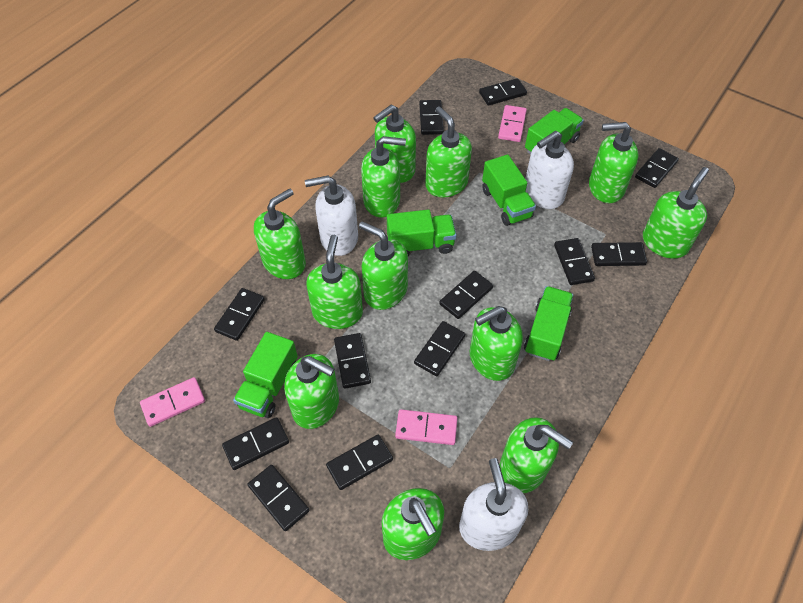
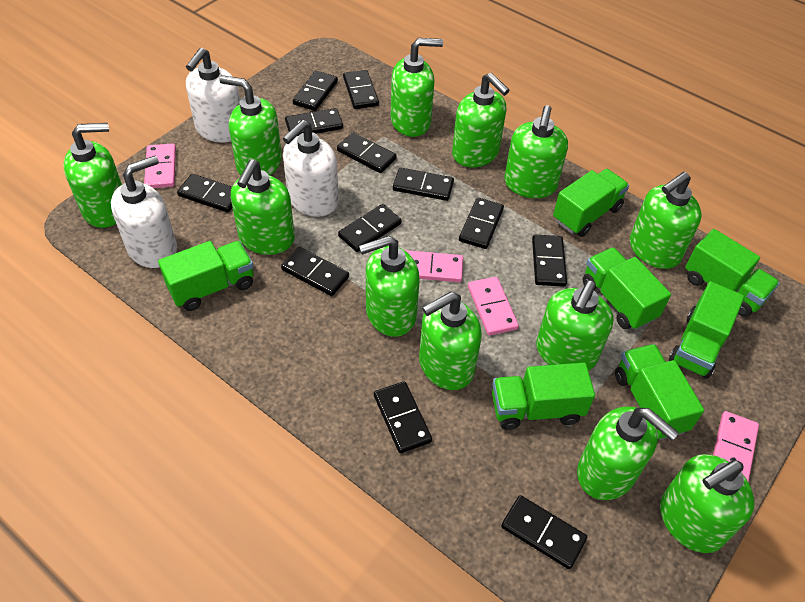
green truck: [233,332,298,418] [387,210,456,256] [482,154,536,226] [524,286,573,361] [525,108,584,155] = 5 -> [158,241,254,311] [492,363,595,430] [553,169,629,237] [583,247,671,330] [615,344,704,440] [669,281,744,379] [685,229,780,317] = 7
pink domino: [140,377,205,427] [395,409,457,445] [498,105,527,142] = 3 -> [144,143,176,188] [405,250,463,282] [468,277,519,335] [713,411,759,482] = 4

